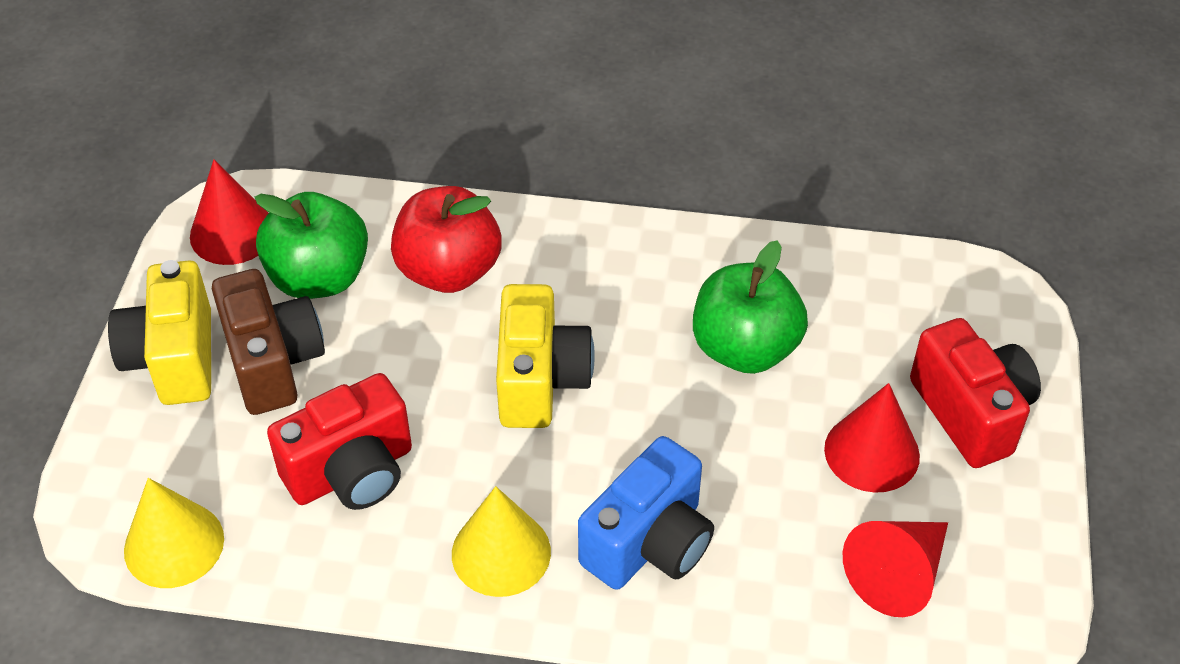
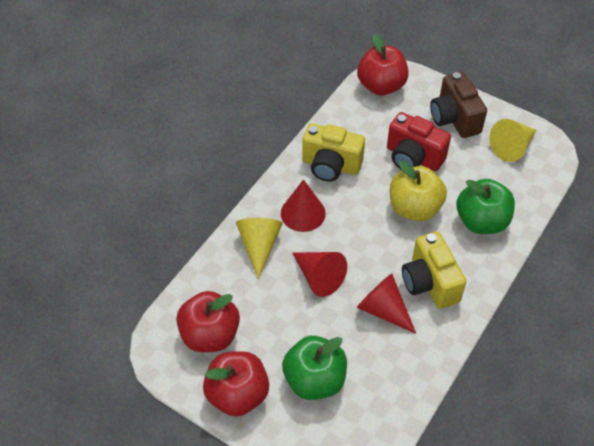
blue camera: [578,436,714,590] = 1 -> none = 0
red apple: [391,186,502,293] = 1 -> [176,291,240,352] [203,351,269,417] [357,34,409,95] = 3
red camera: [267,373,412,510] [910,318,1041,468] = 2 -> [387,112,451,171] = 1
yellow apple: none = 0 -> [390,161,447,221] = 1

